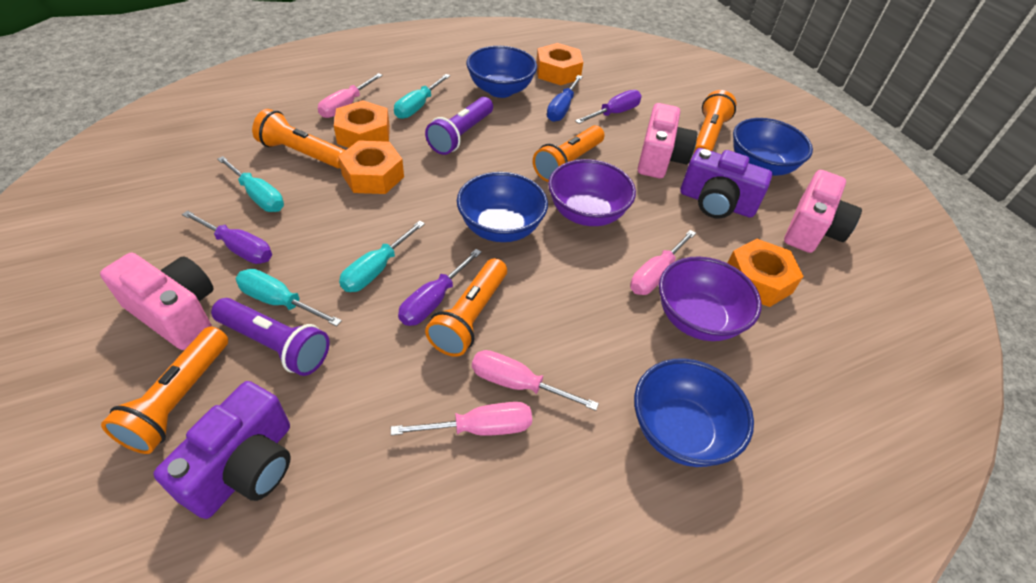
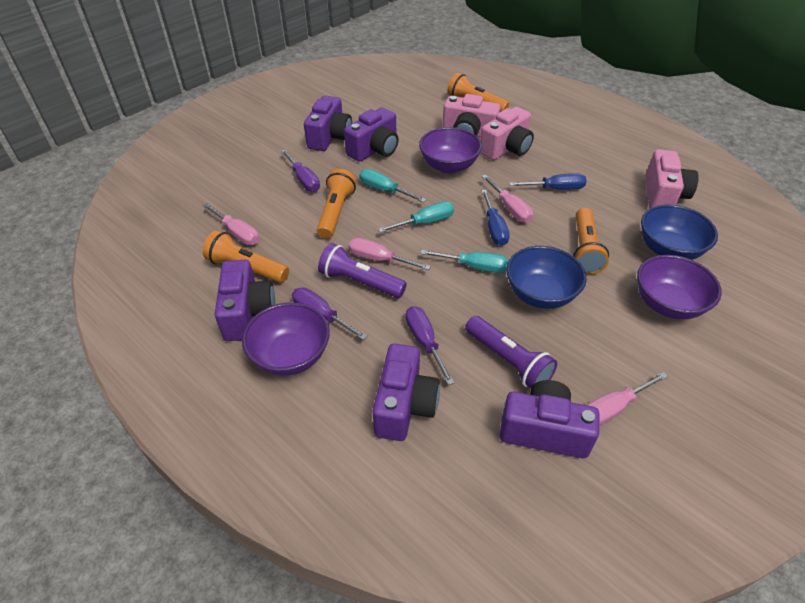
blue bowl: [457,172,548,242] [466,46,537,98] [634,358,754,467] [733,118,813,176] = 4 -> [506,246,587,309] [641,205,718,260] = 2
blue screwdriver: [547,75,583,122] = 1 -> [481,190,510,246] [509,173,587,190] = 2
orange flashlight: [101,327,228,454] [252,109,346,168] [425,258,507,357] [533,125,604,182] [693,90,736,154] = 5 -> [203,230,289,283] [317,169,356,239] [447,73,509,112] [573,208,609,275] = 4
orange nut: [334,100,390,148] [338,140,404,194] [536,43,583,85] [728,239,804,307] = 4 -> none = 0
purple bowl: [548,159,636,226] [659,256,762,341] = 2 -> [242,302,330,376] [419,127,482,174] [637,255,722,320] = 3
purple camera: [153,381,291,519] [680,148,772,218] = 2 -> [215,260,275,341] [304,96,352,151] [344,107,399,162] [373,344,440,441] [500,380,599,458] = 5
turquoise screwdriver: [217,156,284,212] [236,269,342,326] [339,221,425,292] [394,74,450,119] = 4 -> [359,169,426,202] [378,201,454,233] [421,250,508,273] = 3

